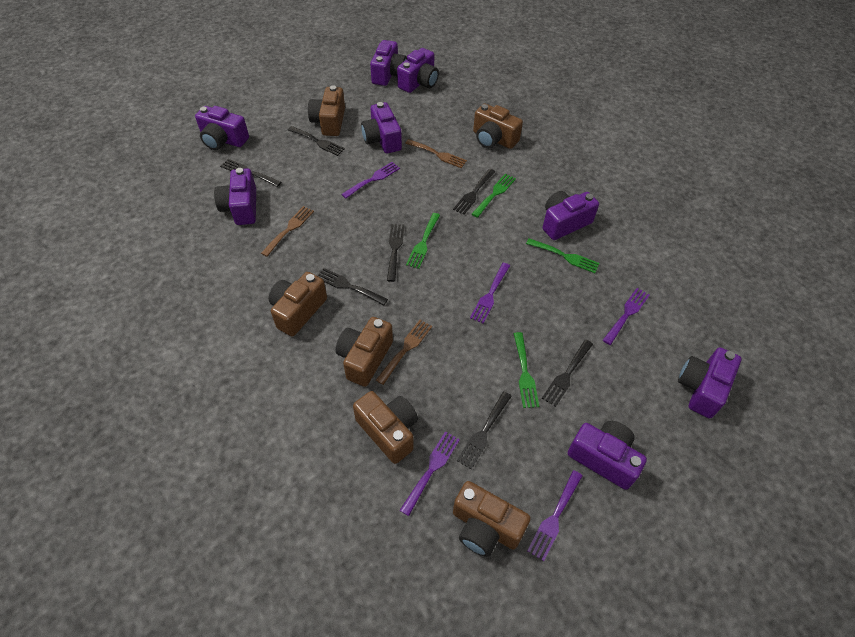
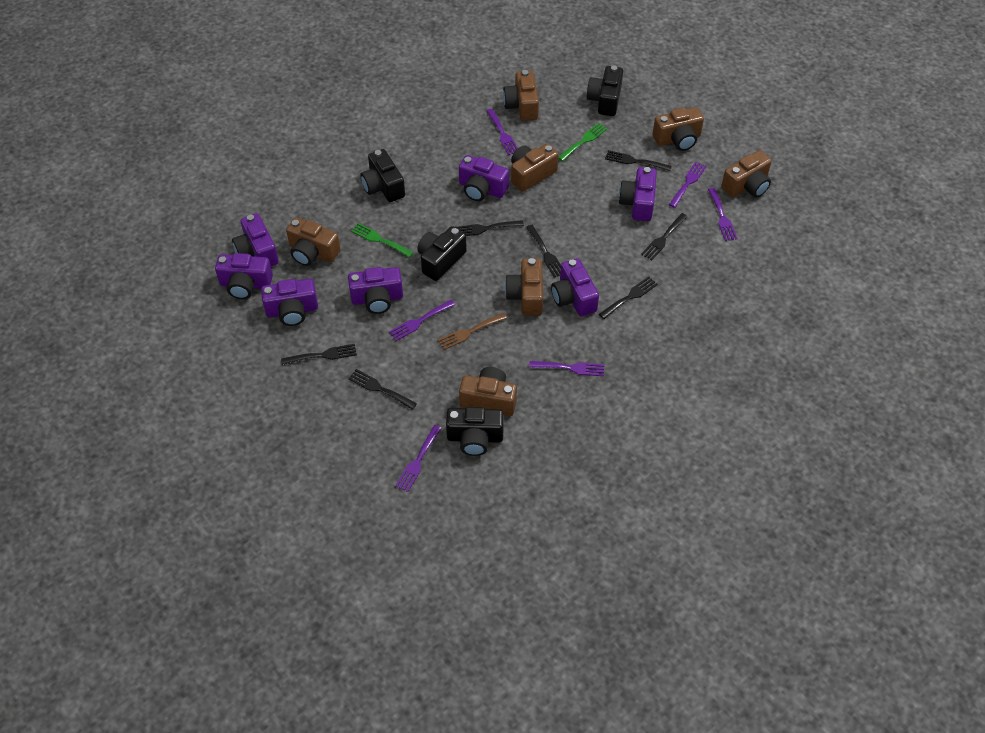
black camera: none = 0 -> [360,149,405,202] [417,226,467,281] [446,407,504,456] [587,65,623,116] = 4
brown camera: [269,272,327,336] [308,85,345,136] [336,317,393,387] [353,391,418,464] [453,481,531,557] [473,103,523,149] = 6 -> [286,217,340,266] [459,367,517,416] [503,70,539,121] [505,258,543,315] [511,144,559,192] [652,107,704,151] [721,150,772,198] = 7
brown fork: [261,206,314,257] [376,320,432,385] [405,139,467,168] = 3 -> [438,313,507,350] = 1
green fork: [406,213,440,269] [472,173,516,218] [514,332,539,408] [526,238,600,273] = 4 -> [351,223,414,258] [558,123,607,161] = 2
purple camera: [195,106,249,150] [214,168,256,225] [361,102,402,153] [370,40,407,86] [397,48,439,93] [543,191,599,240] [568,421,647,490] [678,347,741,418] = 8 -> [215,253,273,299] [232,213,279,266] [261,279,318,326] [348,267,403,314] [459,155,509,201] [551,258,599,316] [619,167,657,221] = 7
purple fork: [341,162,400,198] [400,431,460,516] [470,263,510,324] [527,470,583,561] [603,288,650,345] = 5 -> [389,300,455,341] [395,425,442,492] [487,109,518,155] [529,361,604,376] [669,162,706,208] [708,188,738,241] = 6

